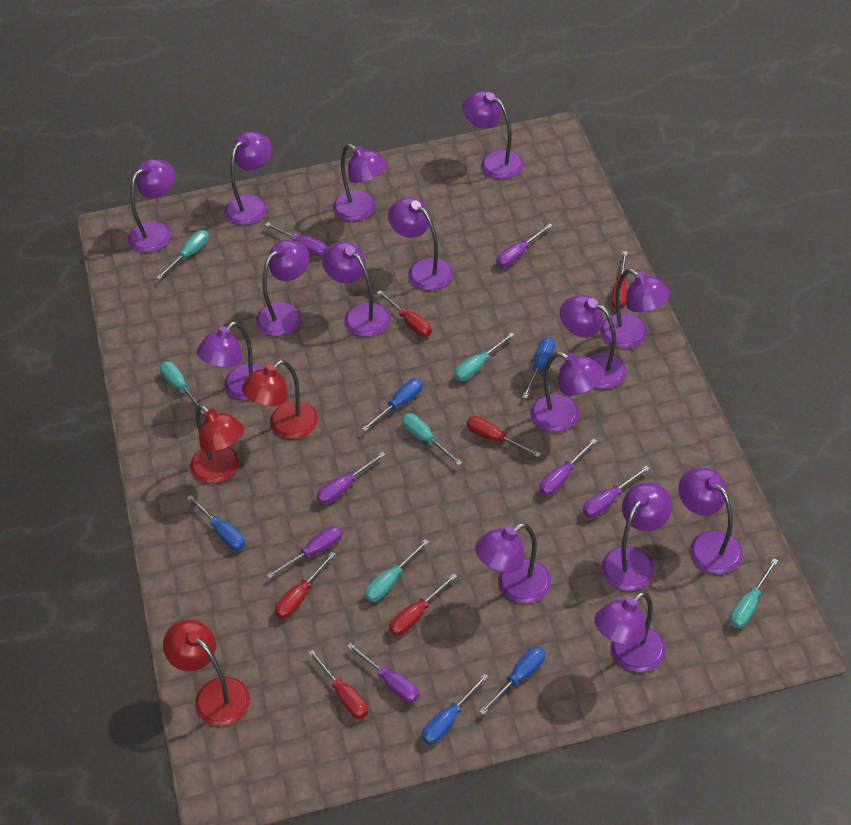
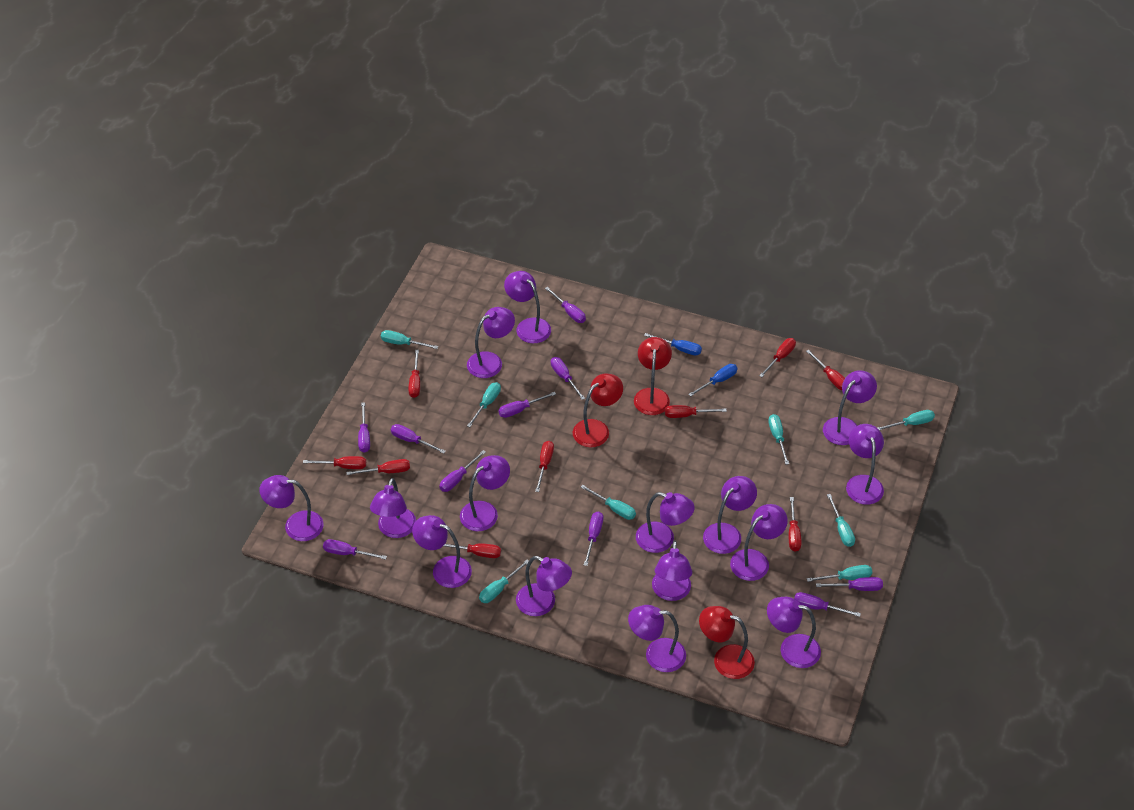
blue screwdriver: [187,495,245,551] [362,378,423,431] [422,673,489,745] [479,646,545,715] [522,337,555,399] = 5 -> [644,333,702,355] [688,364,738,396] = 2
purple screwdriver: [265,222,327,256] [266,526,342,579] [316,452,386,504] [347,643,420,703] [496,223,553,267] [539,438,597,496] [583,465,650,518] = 7 -> [323,539,387,560] [358,402,370,453] [391,424,446,454] [439,450,486,492] [499,392,556,418] [545,287,586,323] [551,357,585,400] [584,512,603,566] [794,592,861,617] [816,577,883,591] = 10
red screwdriver: [275,552,336,619] [308,650,368,719] [377,290,432,337] [389,573,457,636] [467,416,541,457] [611,251,628,309] = 6 -> [303,456,366,469] [346,459,410,475] [408,350,420,398] [444,543,501,558] [535,441,554,492] [665,405,727,418] [759,338,796,377] [789,497,802,552] [806,350,845,390] = 9
turquoise screwdriver: [156,230,209,280] [160,361,205,414] [365,539,429,602] [402,413,462,466] [454,332,515,381] [730,558,778,628] = 6 -> [381,330,438,349] [467,382,501,427] [479,560,529,603] [581,485,636,520] [768,414,789,465] [807,565,872,582] [827,494,855,547] [877,410,935,430] = 8

